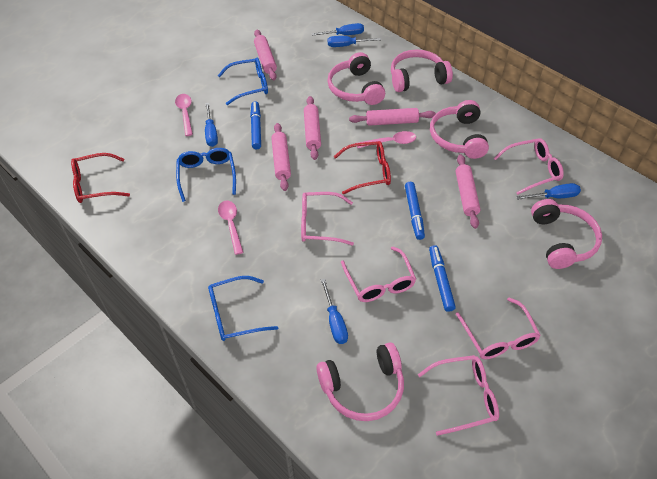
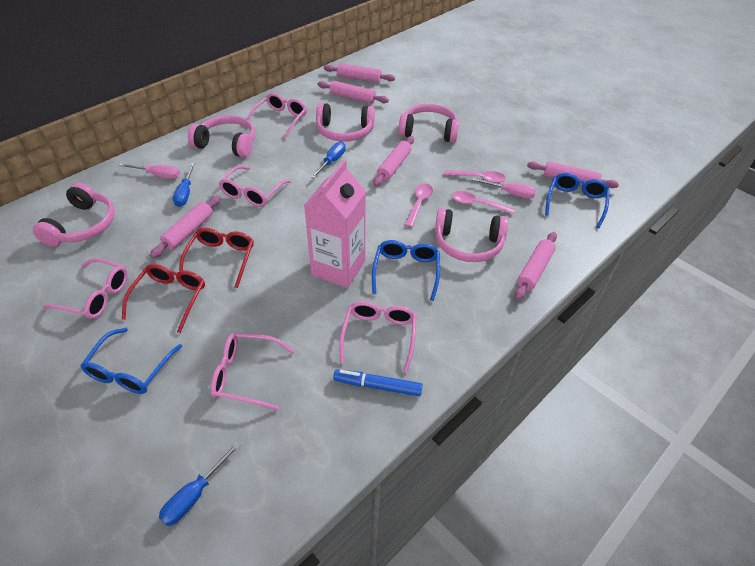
blue marker: [250,101,261,150] [405,182,425,240] [429,245,456,312] = 3 -> [333,369,423,396] = 1
blue screwdriver: [205,103,218,147] [311,23,364,36] [321,279,348,344] [328,36,381,47] [516,183,581,200] = 5 -> [159,442,240,526] [173,163,195,207] [311,142,346,178] = 3
pink carton: none = 0 -> [304,160,366,288] = 1
pink rolling pin: [254,30,277,81] [271,123,291,191] [304,96,321,160] [349,108,436,126] [456,154,480,229] = 5 -> [150,195,221,258] [318,81,389,104] [324,63,395,83] [373,136,414,187] [515,232,557,300] [527,161,619,188] = 6
pink screwdriver: none = 0 -> [119,163,180,179] [472,178,536,199] = 2

